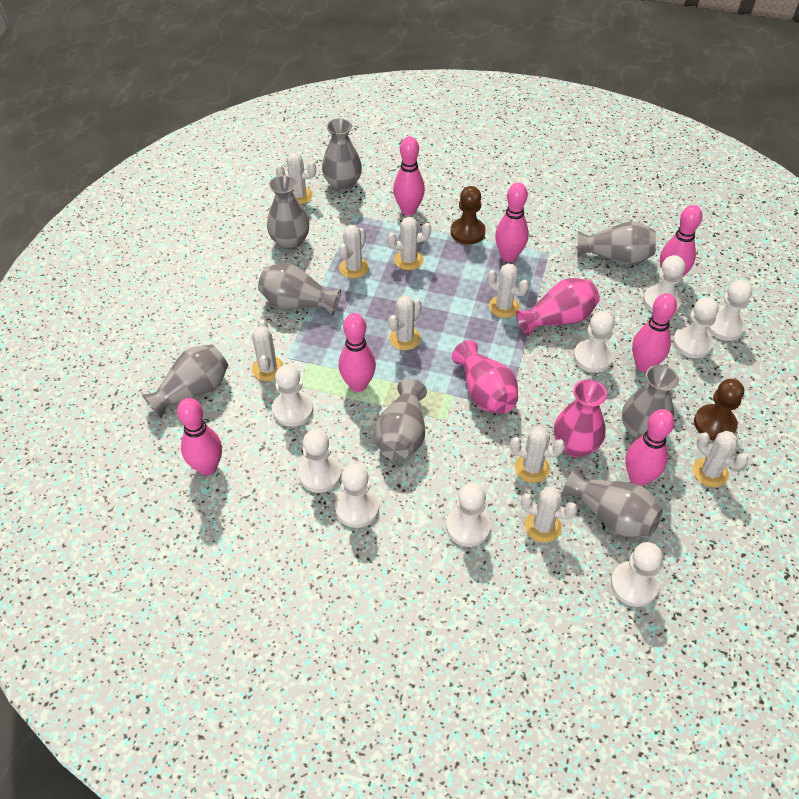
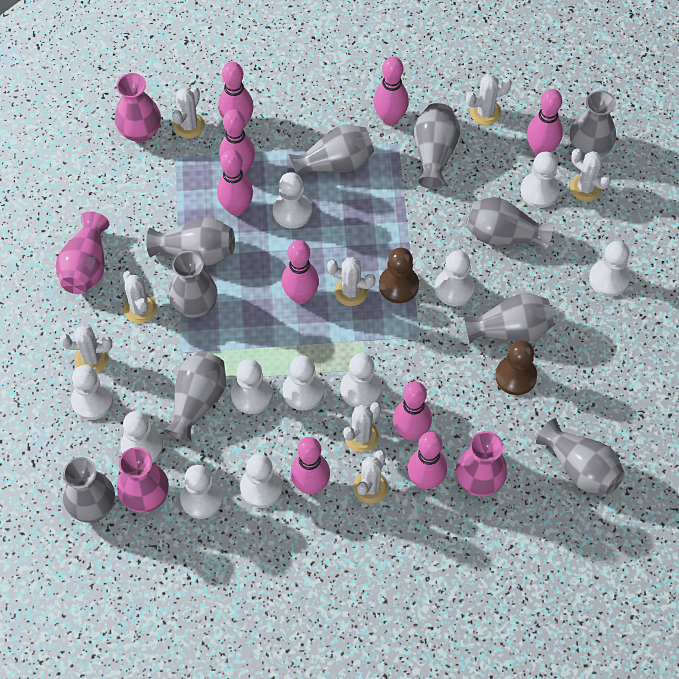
grey vase: [142,344,228,418] [258,263,341,316] [267,175,309,250] [322,118,362,191] [375,379,427,461] [563,467,663,537] [578,221,656,265] [622,365,679,440] = 8 -> [63,457,115,522] [146,217,235,266] [163,351,226,443] [168,251,217,318] [289,124,374,178] [414,103,460,189] [464,293,554,344] [466,197,554,251] [536,419,625,495] [569,90,616,158] = 10
pink bowling pin: [177,398,222,475] [338,313,376,392] [393,136,425,215] [495,183,529,262] [625,409,674,486] [632,293,677,372] [660,205,702,277] = 7 -> [217,149,253,216] [218,62,254,129] [219,109,255,174] [282,240,319,304] [291,437,330,495] [374,56,409,126] [393,381,432,441] [408,432,447,490] [527,89,563,156] = 9
pink vase: [452,340,518,414] [516,278,600,336] [554,380,607,457] = 3 -> [56,211,109,294] [115,73,161,142] [117,447,169,513] [456,431,507,497] = 4
white cactus: [252,320,284,381] [276,152,316,204] [339,225,369,278] [387,217,431,270] [388,295,422,350] [487,263,529,318] [510,427,565,483] [521,486,578,543] [693,431,749,487] = 9 -> [60,325,112,373] [123,271,157,323] [172,87,205,139] [327,257,375,306] [343,402,381,453] [353,450,388,504] [466,75,512,125] [570,148,611,201] = 8
white pawn: [272,364,313,427] [298,429,341,493] [335,464,379,528] [446,483,491,547] [573,311,615,373] [611,542,663,607] [643,255,685,313] [673,297,718,358] [707,280,752,341] = 9 -> [71,365,113,420] [120,411,163,462] [180,465,223,519] [231,359,273,414] [240,454,283,508] [273,172,312,229] [283,355,324,410] [340,353,382,407] [435,250,475,306] [520,152,560,208] [589,241,630,297] = 11

